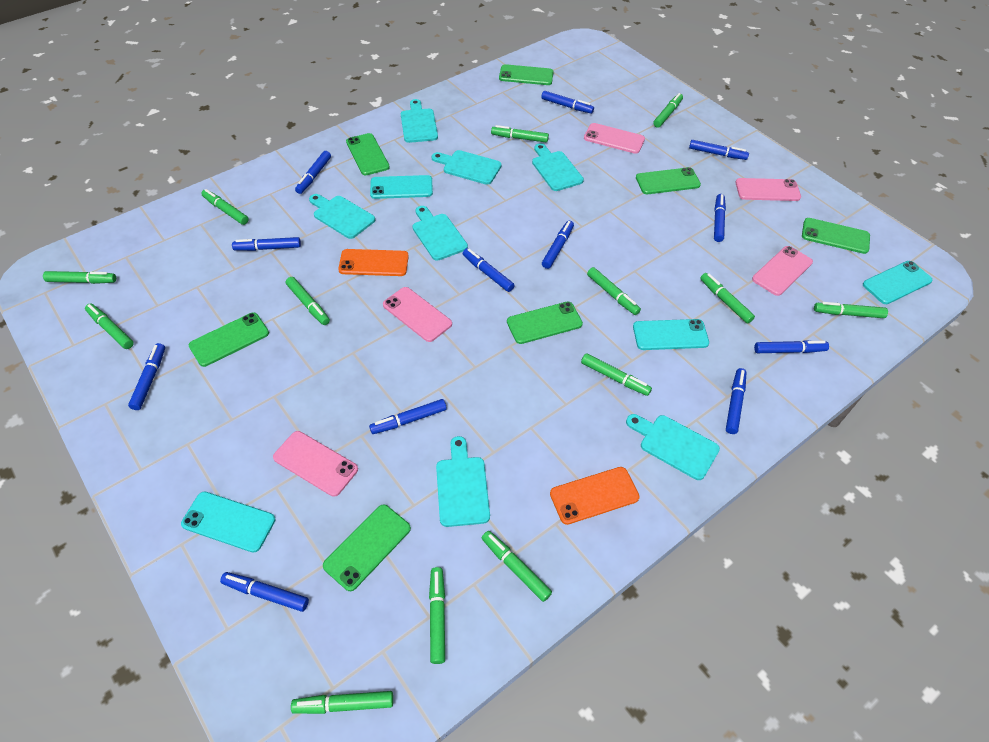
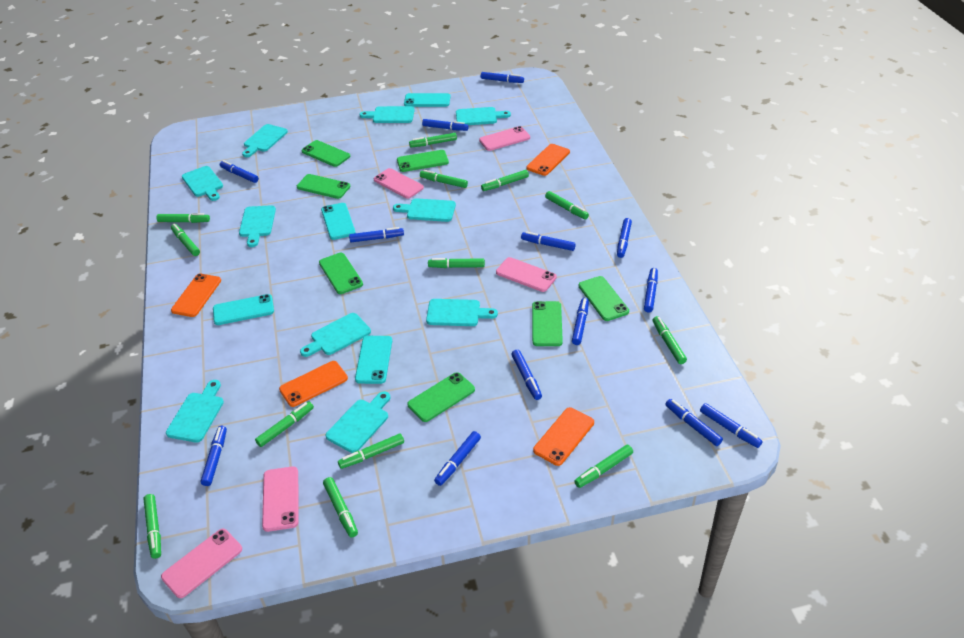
blue marker: [128,343,165,410] [220,572,309,612] [232,237,301,251] [295,151,331,194] [369,399,447,434] [463,248,515,292] [541,91,594,114] [542,221,574,269] [689,140,749,160] [714,194,726,242] [726,368,747,434] [754,340,829,353] = 12 -> [201,426,227,486] [220,160,259,183] [349,227,404,242] [422,119,469,131] [434,431,481,486] [481,72,524,83] [511,350,542,400] [521,231,576,251] [572,298,589,345] [617,218,632,258] [644,268,658,312] [665,399,723,446] [700,403,763,448] = 13
orange phone: [338,249,409,276] [550,467,640,525] = 2 -> [171,274,221,317] [279,361,348,407] [526,144,570,176] [533,407,594,466] = 4
turquoise cutting board: [309,194,375,239] [401,99,438,143] [412,206,468,261] [432,150,502,185] [436,436,490,527] [532,143,584,191] [626,414,720,480] = 7 -> [166,380,224,443] [182,166,223,201] [239,205,276,247] [242,124,288,157] [300,313,371,357] [326,391,390,453] [360,106,415,123] [393,198,456,222] [426,299,498,326] [456,107,511,125] = 10

